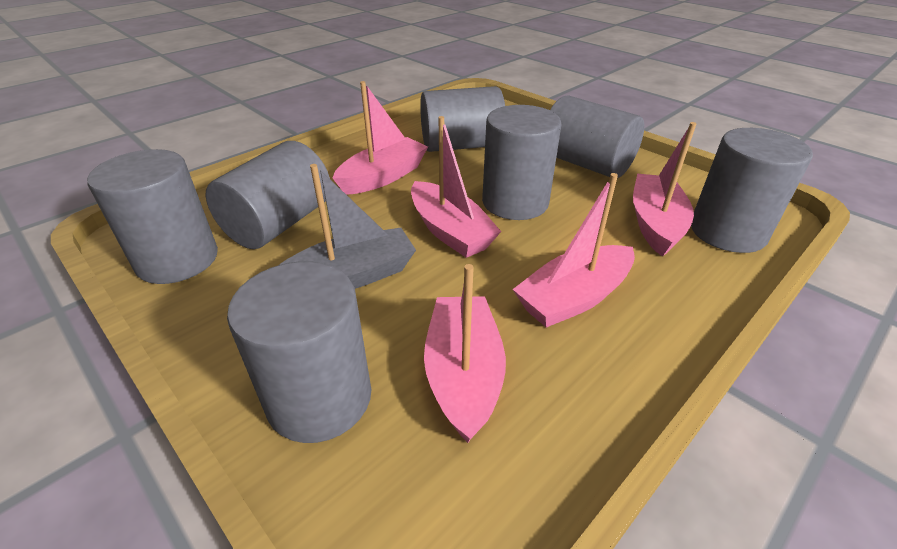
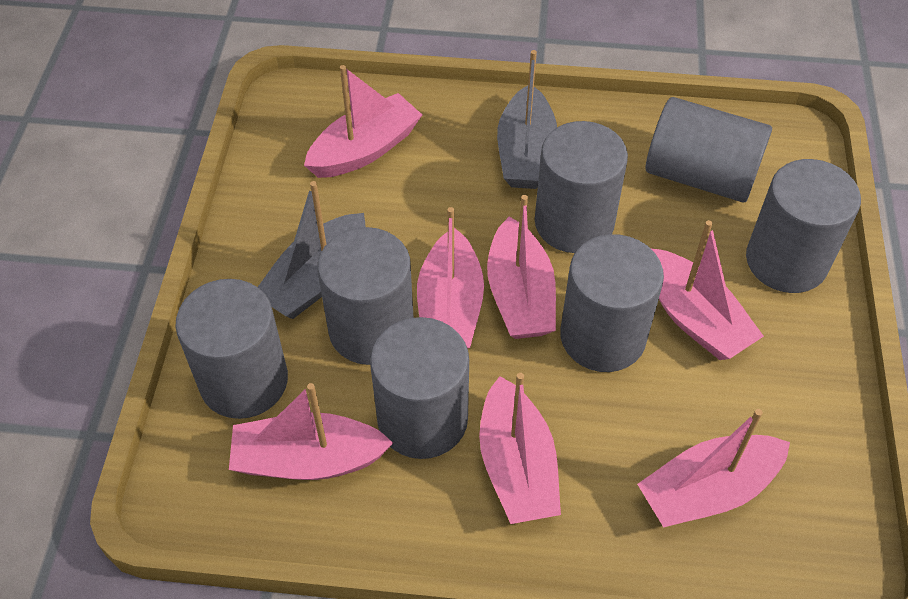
grey boat: [279,164,416,289] = 1 -> [258,181,365,319] [497,50,557,189] = 2
pink boat: [333,81,428,195] [411,116,501,258] [424,264,506,443] [513,173,635,328] [633,122,697,257] = 5 -> [229,383,393,480] [304,65,422,178] [417,207,484,349] [479,373,561,524] [487,195,556,339] [637,409,790,527] [651,220,764,360] = 7

